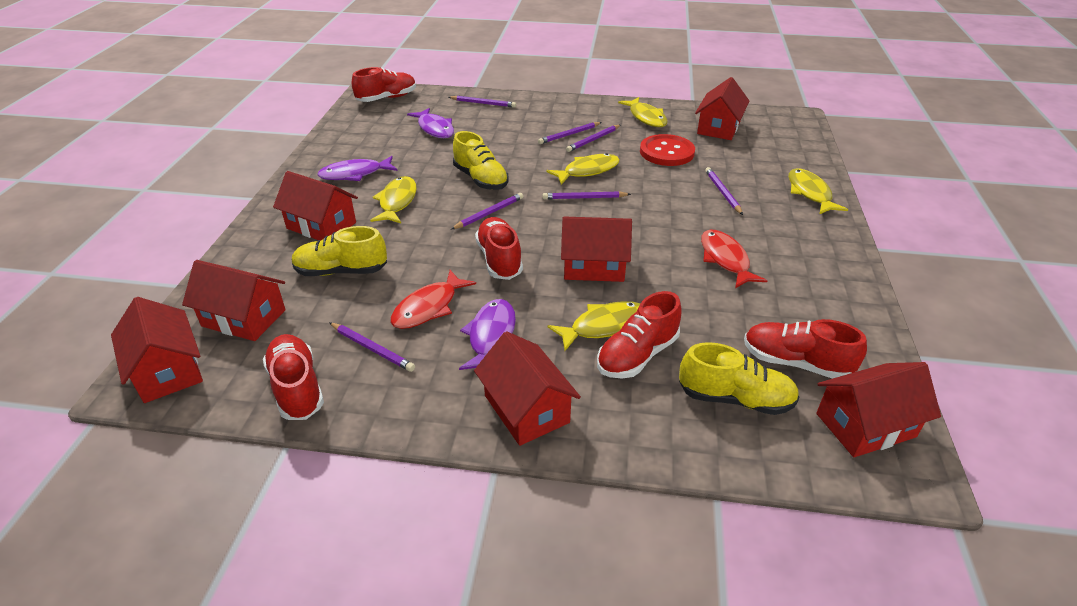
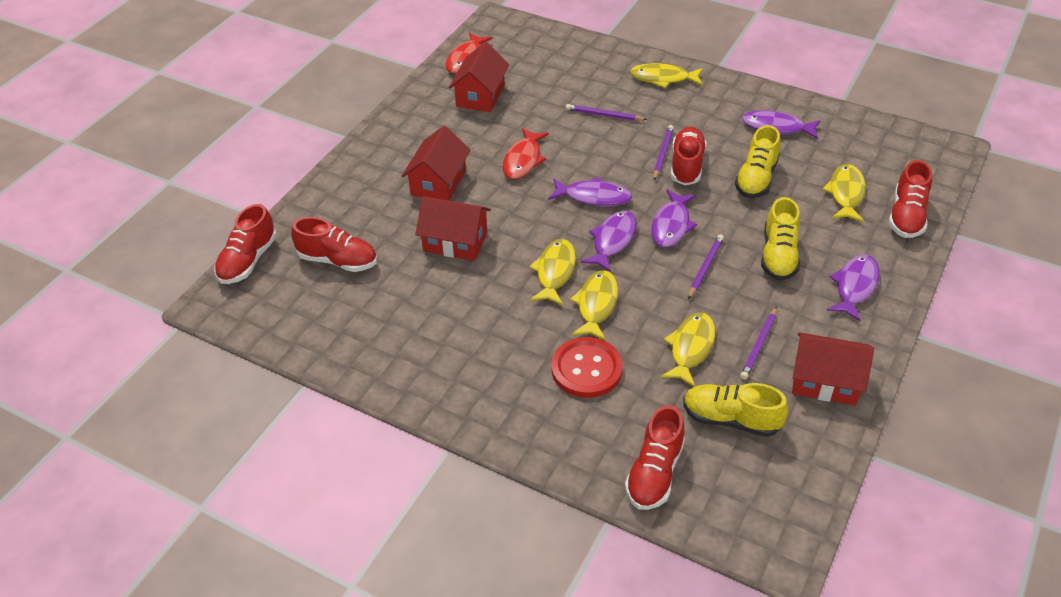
purple fish: [317,156,398,181] [407,108,454,138] [459,299,516,370] = 3 -> [548,177,632,206] [581,211,637,272] [651,189,697,247] [742,110,821,139] [827,254,880,321] = 5
purple pencil: [329,322,415,372] [449,96,516,108] [451,193,523,229] [538,122,602,144] [542,191,631,200] [566,125,620,152] [705,167,743,215] = 7 -> [566,104,647,121] [653,125,674,180] [688,234,724,299] [740,307,777,380] = 4
red house: [111,297,203,403] [182,260,286,341] [273,171,358,240] [474,331,581,446] [561,216,632,282] [695,77,750,140] [816,362,941,457] = 7 -> [402,126,471,201] [415,196,491,261] [449,42,509,112] [792,332,874,406] = 4

